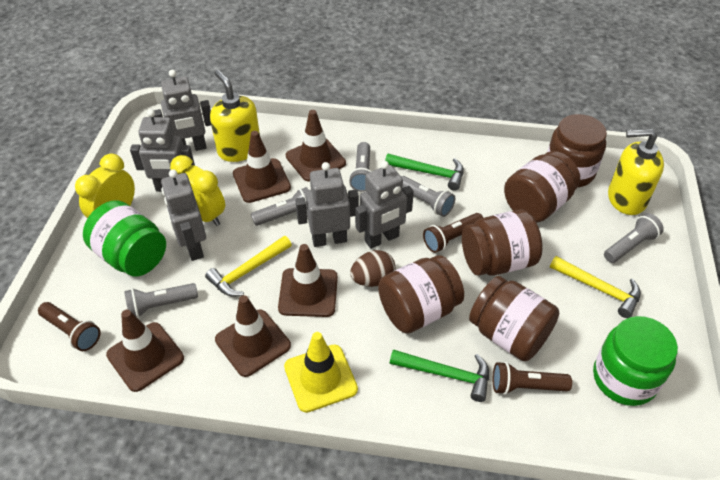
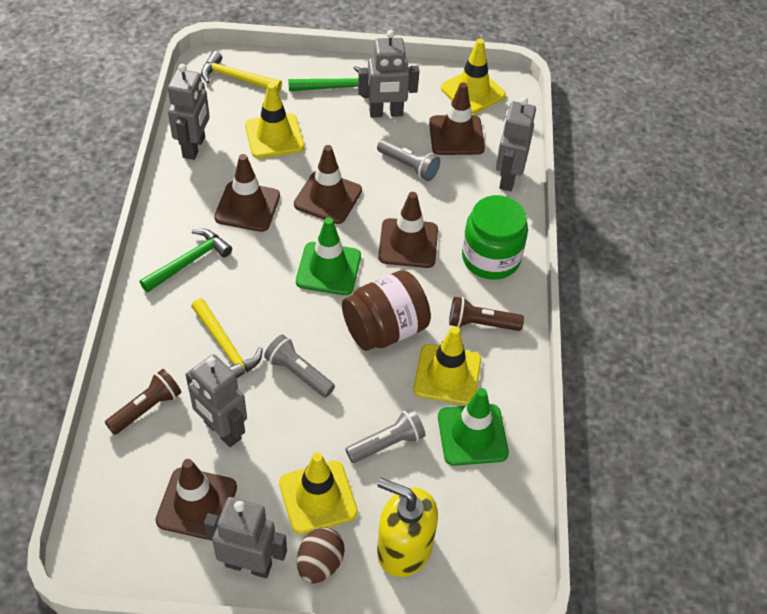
brown flashlight: [38,302,101,351] [423,213,483,253] [493,362,572,395] = 3 -> [105,369,181,435] [449,297,524,331] = 2
brown jar: [378,255,464,334] [462,209,543,276] [469,276,560,361] [504,151,580,223] [548,114,607,187] = 5 -> [342,270,431,351] = 1
green jar: [83,200,166,276] [593,316,678,406] = 2 -> [462,195,528,280] = 1
green traffic cone: none = 0 -> [296,217,361,295] [438,388,509,466] = 2
grey flashlight: [124,283,198,318] [251,187,308,226] [349,142,371,192] [401,176,455,217] [604,213,664,263] = 5 -> [264,335,335,397] [346,408,426,463] [377,138,440,181] = 3
yellow clock: [75,153,135,218] [170,155,225,226] = 2 -> none = 0
yellow soap dispenser: [210,70,260,162] [608,129,664,215] = 2 -> [377,478,438,577] = 1
yellow traffic cone: [284,332,358,413] = 1 -> [245,83,304,158] [279,452,358,535] [413,326,481,405] [441,39,506,115] = 4

